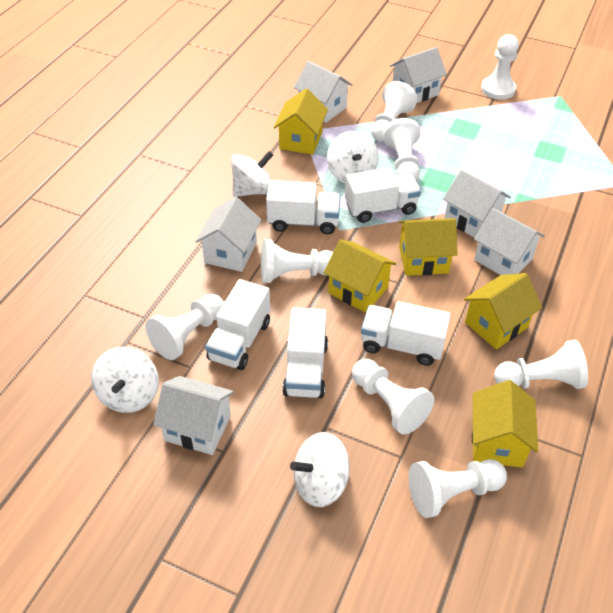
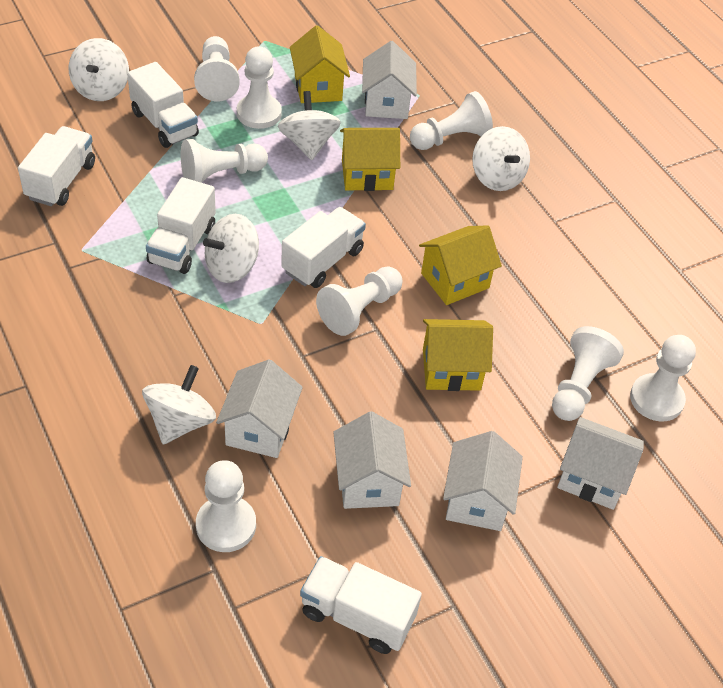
white house: [153,376,234,455] [195,197,261,272] [294,61,353,123] [390,47,447,103] [443,169,511,238] [474,208,545,275] = 6 -> [216,359,303,458] [333,411,411,509] [362,41,417,119] [443,431,523,531] [557,417,644,510] = 5
white spinning top: [91,347,159,413] [231,151,273,197] [290,432,350,507] [327,131,378,184] = 4 -> [69,38,129,101] [142,365,216,444] [203,214,259,283] [278,91,341,160] [472,126,530,191] = 5
yellow house: [274,89,328,155] [324,239,396,313] [398,218,458,276] [464,273,542,349] [472,380,539,467] = 5 -> [290,25,350,103] [340,128,400,191] [419,225,502,305] [423,319,493,391] = 4

